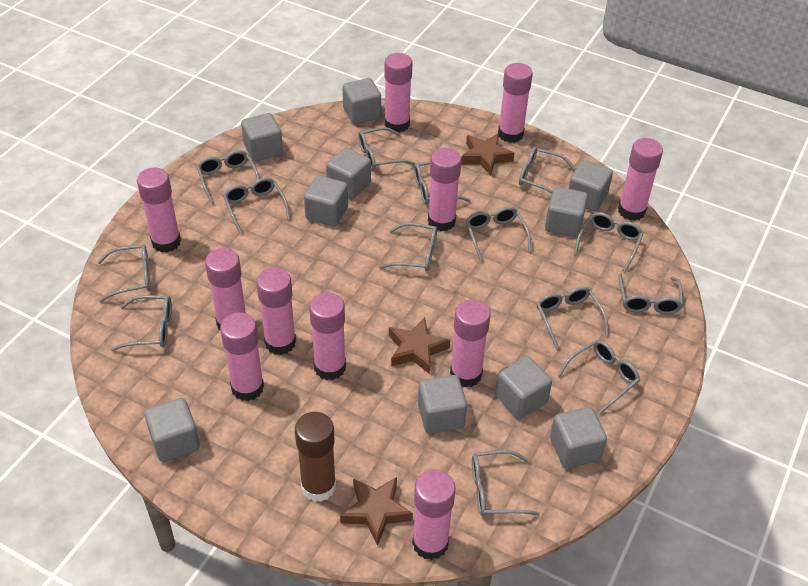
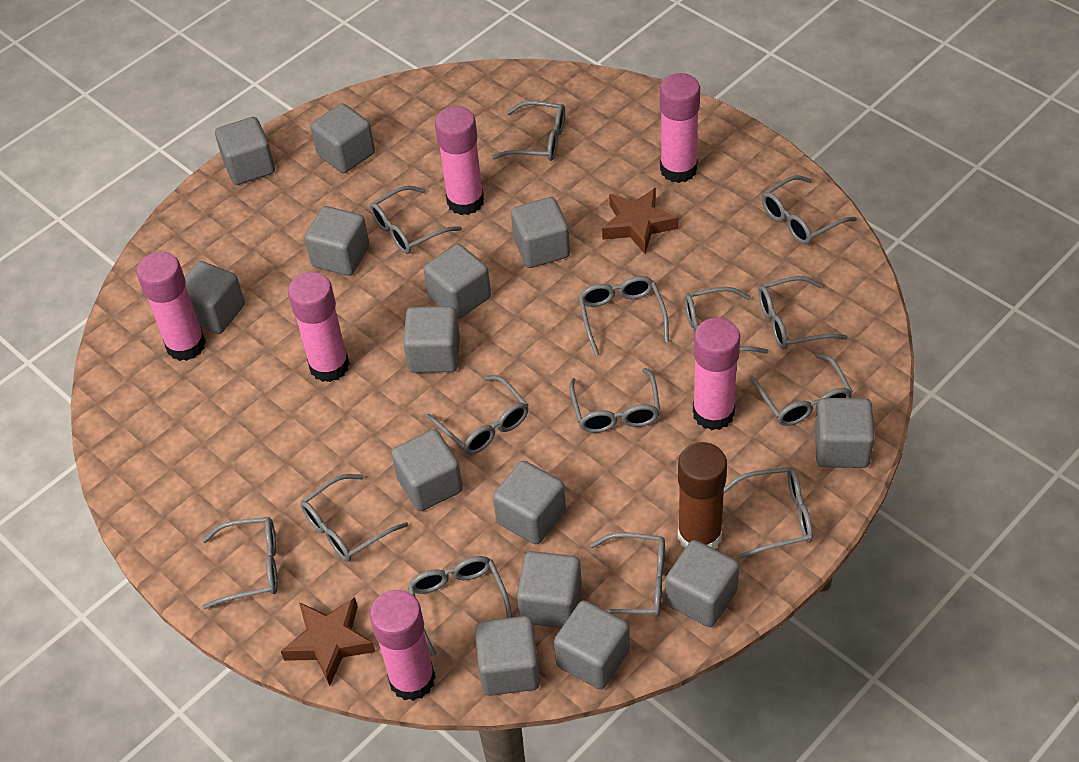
brown star: [340,477,413,546] [389,317,450,374] [461,133,514,176] = 3 -> [281,597,375,686] [602,188,678,254] = 2
grey cube: [144,398,200,462] [241,113,283,161] [304,175,348,227] [326,147,371,199] [343,78,381,124] [418,375,467,433] [495,356,552,419] [545,187,588,237] [550,407,607,468] [568,160,613,212] = 10 -> [185,261,245,334] [215,117,275,185] [305,206,370,276] [311,103,375,173] [391,430,463,511] [403,306,460,373] [424,244,491,320] [475,616,540,696] [493,461,566,544] [511,197,570,268] [517,551,582,628] [554,600,630,689] [665,540,739,627] [815,398,875,468] = 14
pink glue stick: [137,168,181,252] [205,248,247,330] [220,312,264,401] [256,267,296,355] [309,292,346,380] [384,53,412,133] [412,469,456,560] [428,148,461,231] [450,299,491,387] [498,63,533,143] [618,138,663,221] = 11 -> [136,252,206,361] [288,272,350,382] [370,590,436,701] [435,106,484,215] [660,73,700,183] [693,318,740,430] = 6

